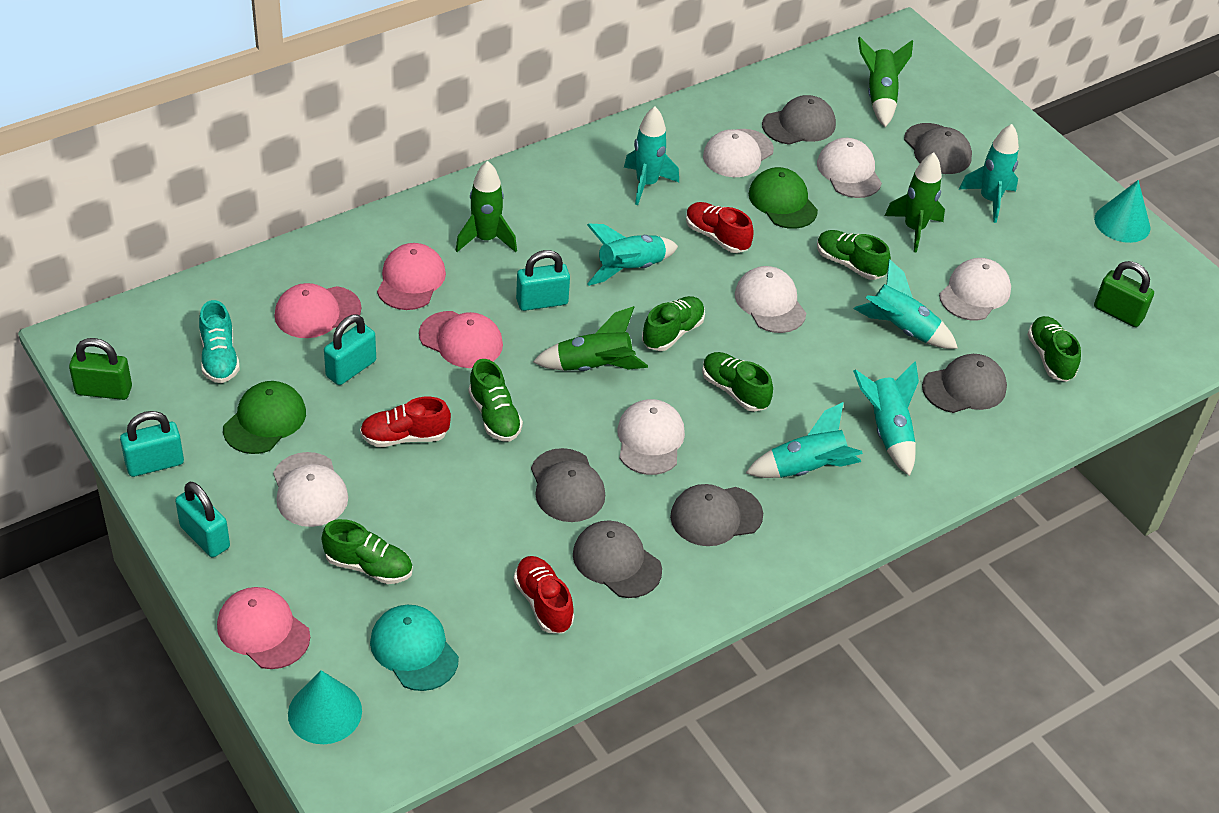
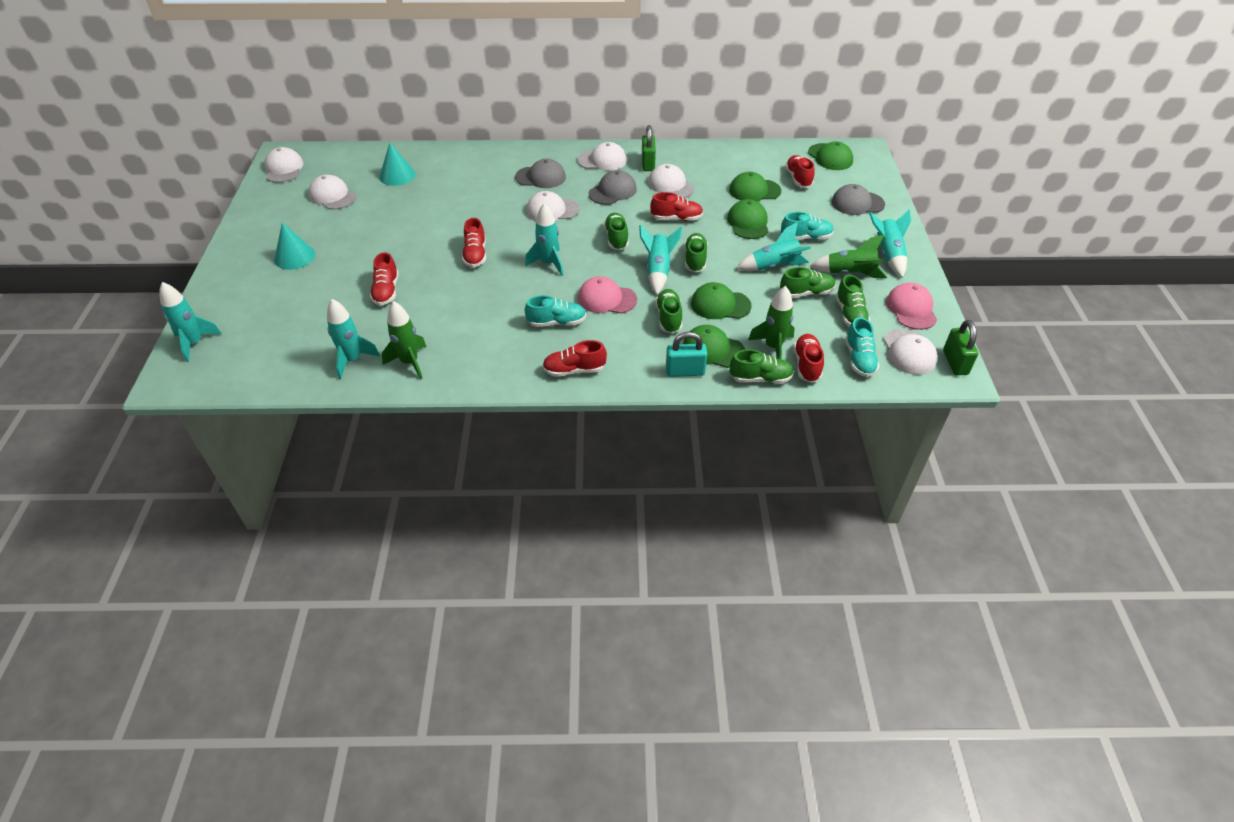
green cap: [223,381,306,454] [749,167,818,229] = 2 -> [683,325,745,368] [691,282,752,319] [727,199,769,239] [729,172,781,201] [808,141,853,170] = 5
green rocket: [455,161,517,252] [533,306,648,371] [858,37,913,127] [885,152,945,252] = 4 -> [382,301,426,379] [748,286,795,359] [810,235,887,278] = 3
grey cap: [531,448,605,522] [573,520,662,598] [670,484,763,546] [762,95,836,145] [904,123,972,174] [922,354,1007,413] = 6 -> [515,159,566,188] [589,170,637,205] [831,184,885,215] = 3
pink cap: [217,587,310,669] [275,283,361,338] [377,243,446,310] [419,311,503,368] = 4 -> [578,276,637,314] [886,283,937,330] = 2
red shoe: [360,397,451,447] [514,556,574,634] [686,202,753,253] = 3 -> [370,252,399,306] [462,218,486,267] [543,340,607,377] [650,192,703,221] [785,155,815,188] [793,334,824,383] = 6
turquoise cap: [370,605,459,691] = 1 -> none = 0
turquoise padlock: [120,411,184,477] [175,482,230,558] [324,314,376,385] [516,250,570,311] = 4 -> [666,332,707,377] = 1
turquoise shoe: [199,300,240,383] = 1 -> [525,295,586,327] [781,212,834,240] [845,317,880,377] = 3

